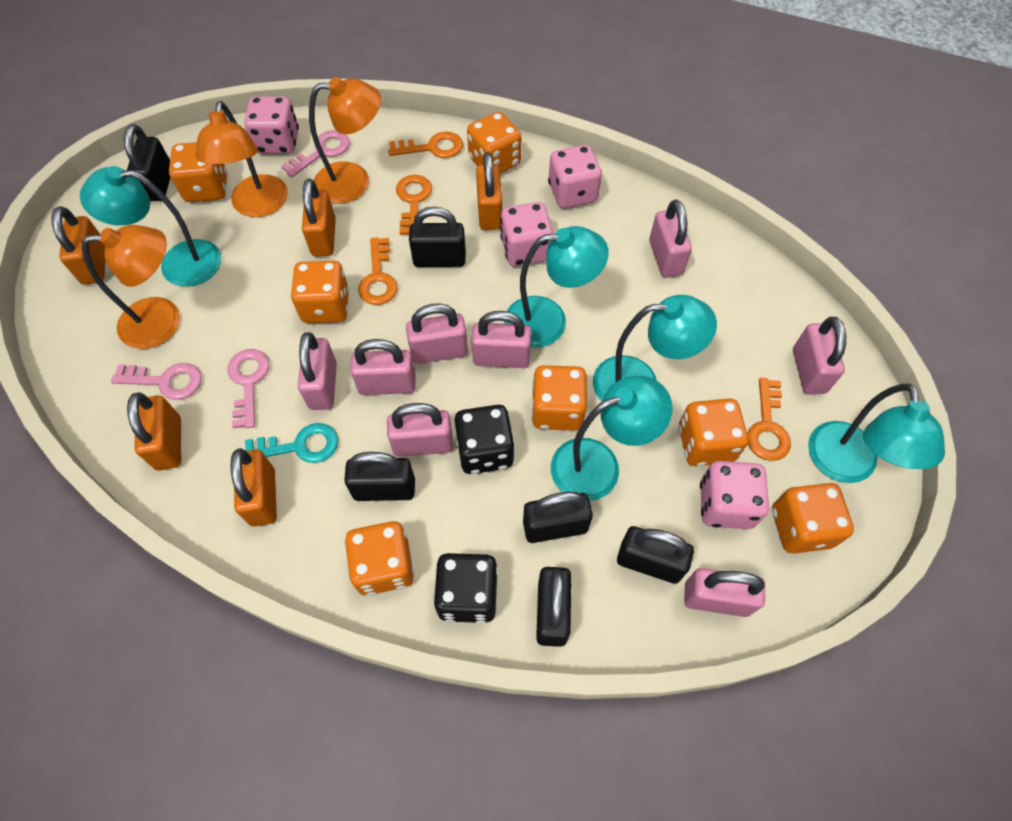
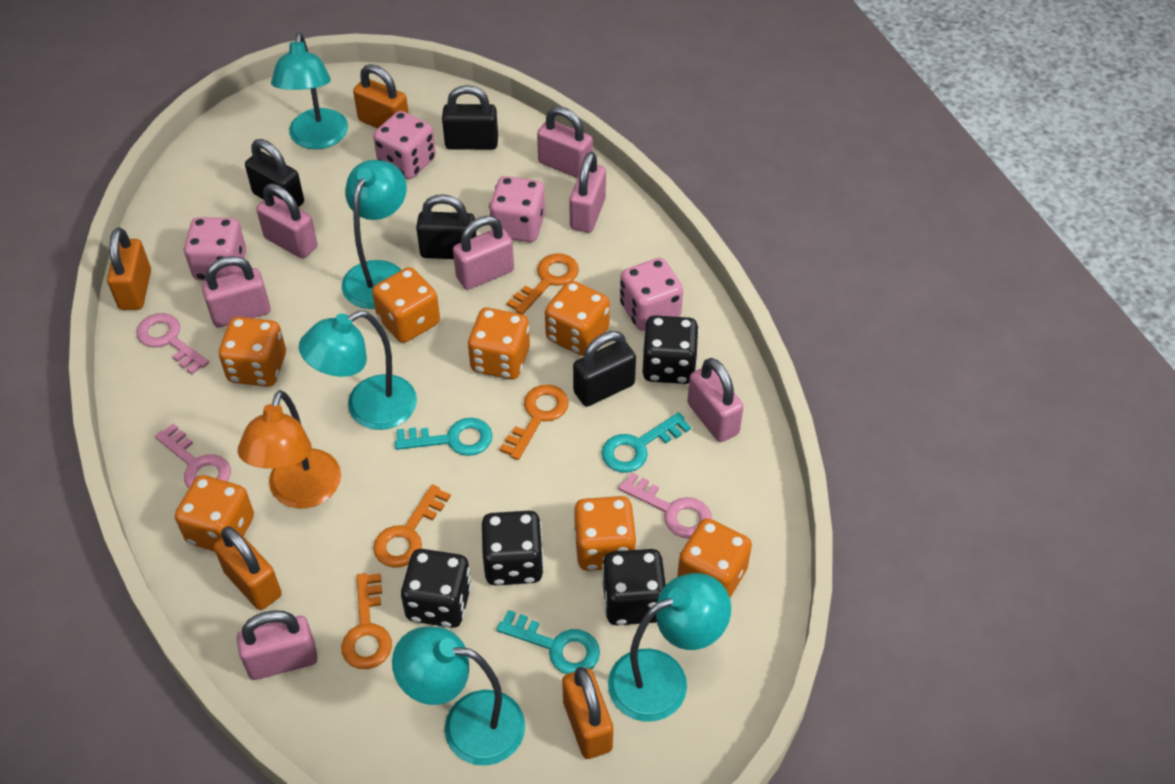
black dice: [433,553,498,624] [455,405,515,474] = 2 -> [401,549,472,628] [482,511,544,586] [602,549,666,625] [643,315,699,384] = 4
black padlock: [124,124,170,201] [344,452,415,501] [409,207,466,267] [523,492,593,543] [536,567,571,647] [617,526,694,584] = 6 -> [245,139,304,207] [416,194,477,259] [442,85,498,150] [573,331,636,407] = 4
orange lamp: [82,225,180,349] [195,101,288,217] [309,77,381,204] = 3 -> [238,390,341,508] = 1
orange padlock: [52,206,106,285] [127,392,181,470] [231,448,277,526] [302,179,336,256] [476,152,502,230] = 5 -> [107,228,151,310] [214,526,282,610] [353,64,409,129] [562,667,613,759] = 4
pink padlock: [298,332,337,410] [350,339,416,395] [387,403,453,457] [406,303,468,364] [471,311,531,368] [649,199,692,278] [684,568,765,617] [793,317,846,394] = 8 -> [202,256,271,328] [237,610,318,680] [256,184,318,259] [453,216,514,290] [537,106,593,178] [569,152,606,233] [687,358,744,442] = 7
turquoise key: [245,423,338,463] = 1 -> [395,418,492,456] [497,610,600,674] [601,412,691,473] = 3

